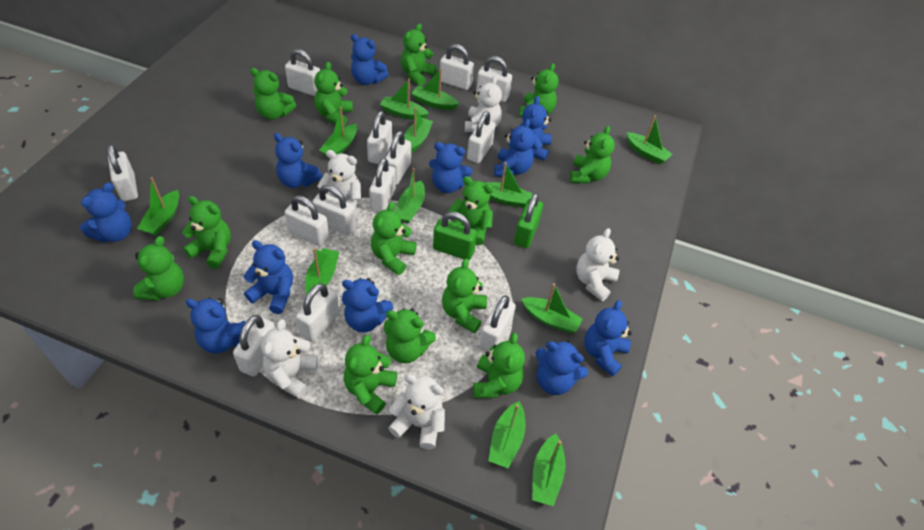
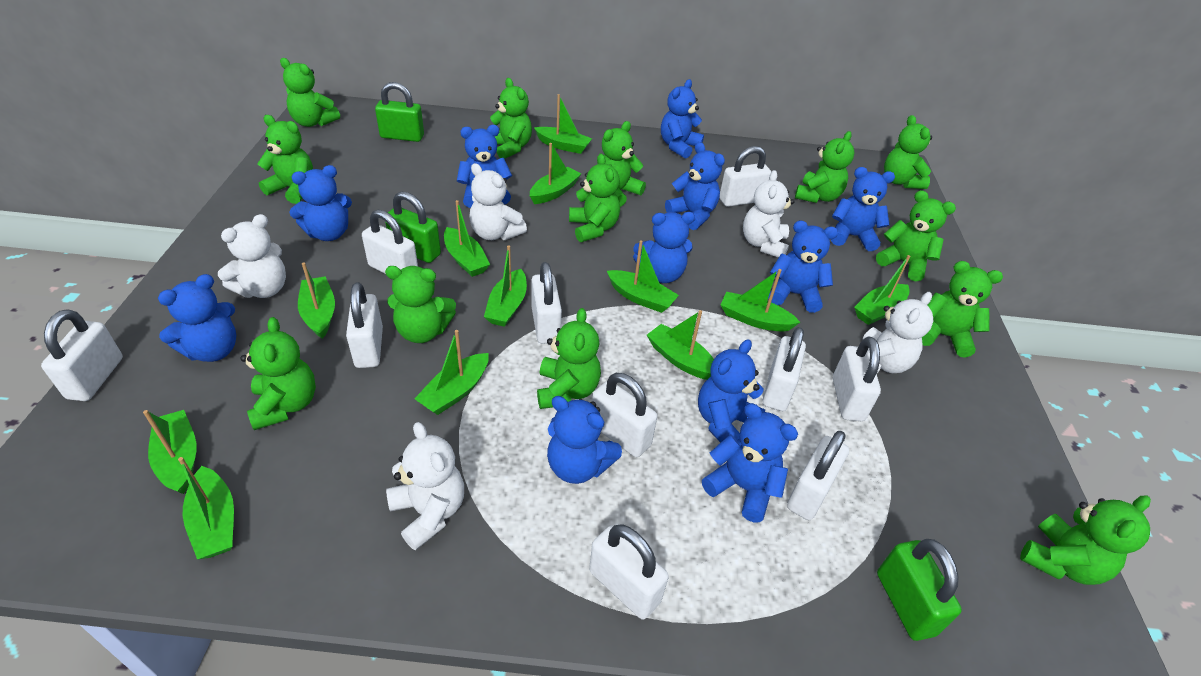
green padlock: [433,212,477,260] [514,193,543,248] = 2 -> [375,82,424,142] [385,192,441,263] [877,539,962,641] = 3
white padlock: [107,144,138,201] [233,315,275,376] [285,49,320,96] [285,195,329,247] [296,283,340,342] [312,185,356,235] [367,111,392,164] [369,158,395,212] [385,131,411,185] [439,44,474,90] [467,111,495,163] [476,56,512,102] [479,295,516,352] = 13 -> [41,309,123,401] [346,282,383,368] [362,210,418,274] [531,262,562,344] [589,525,669,619] [592,373,657,457] [720,146,771,207] [763,327,806,411] [787,431,849,520] [833,336,881,421] = 10

